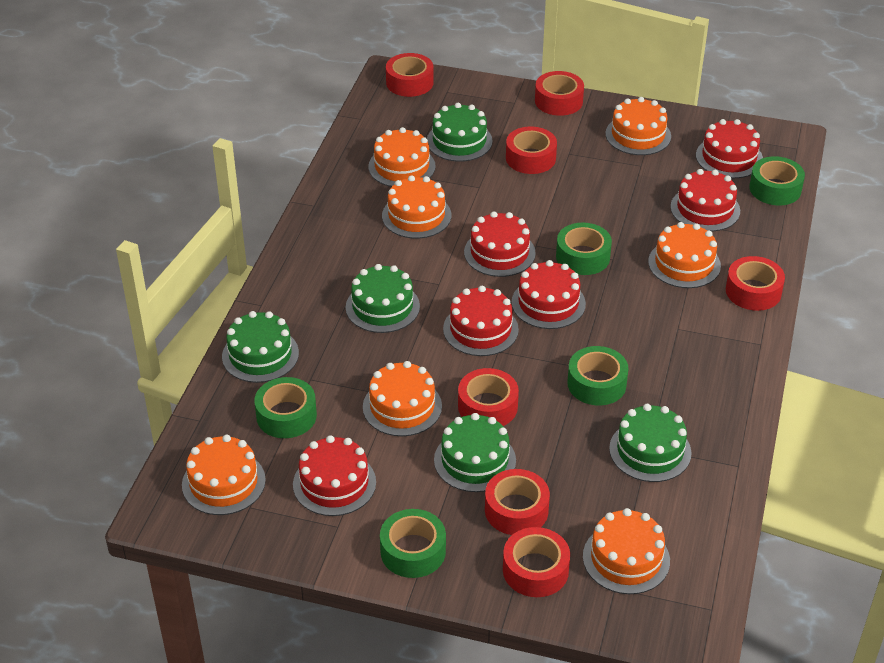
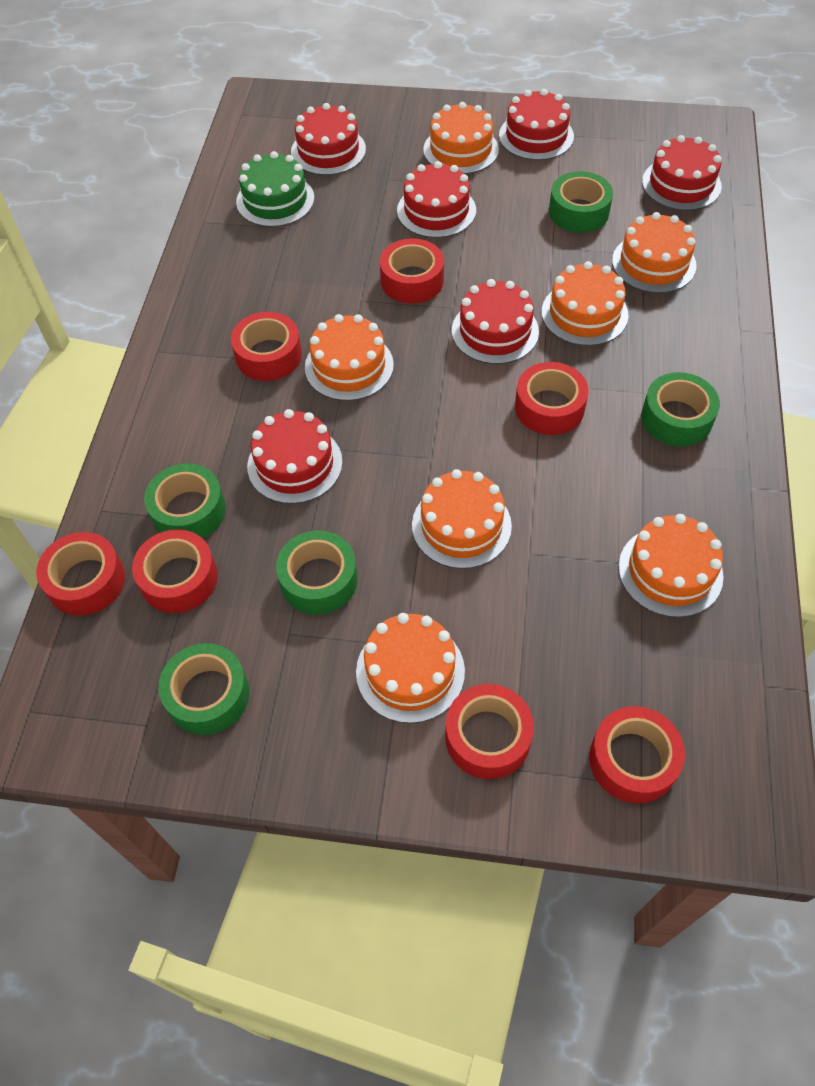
green cake: [222,311,299,383] [346,264,420,333] [427,103,493,162] [434,413,516,492] [609,404,692,482] = 5 -> [236,151,314,227] = 1

